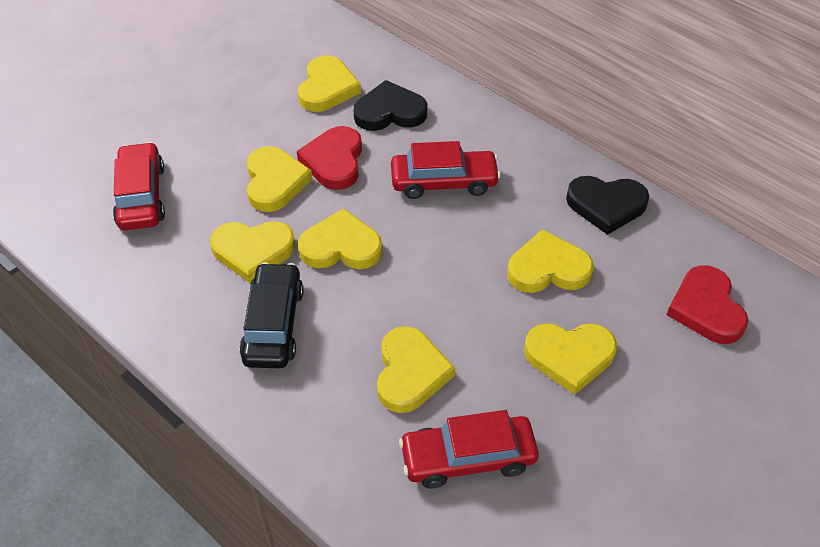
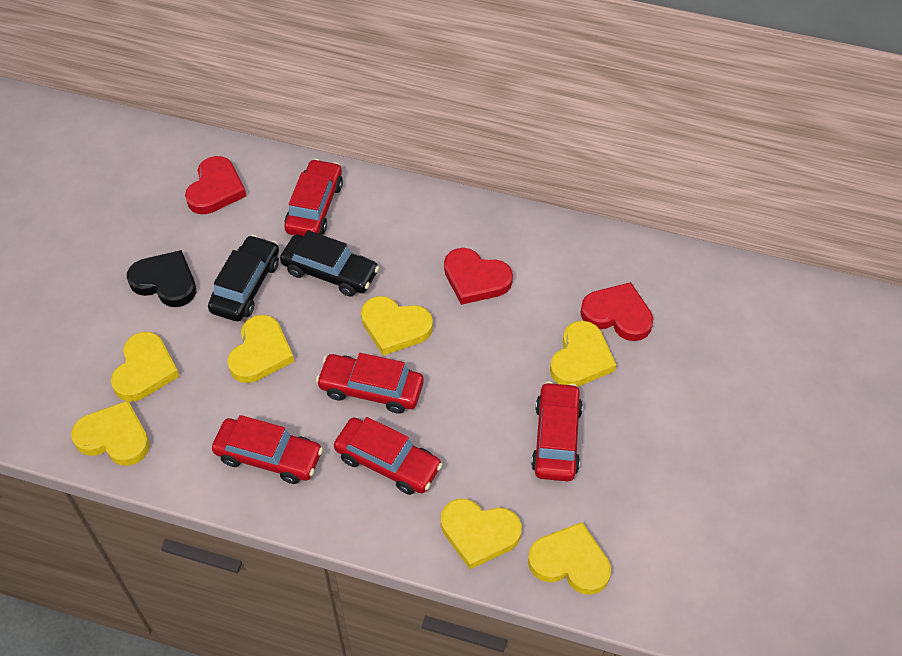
black car: [239,262,304,368] = 1 -> [208,235,279,321] [280,230,379,297] = 2
black heart: [353,80,427,131] [566,176,649,235] = 2 -> [127,250,196,307] = 1
red car: [113,142,165,230] [391,141,501,199] [399,410,539,489] = 3 -> [212,415,323,484] [284,159,343,236] [316,353,424,414] [334,417,442,495] [531,382,583,481] = 5
red heart: [297,126,362,190] [666,265,748,344] = 2 -> [185,156,246,214] [444,248,513,305] [580,282,653,341] = 3

